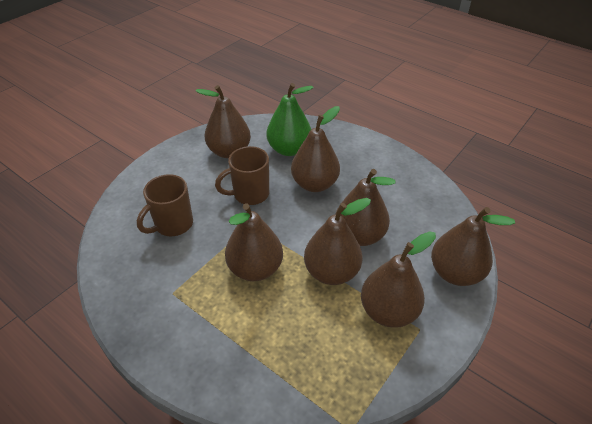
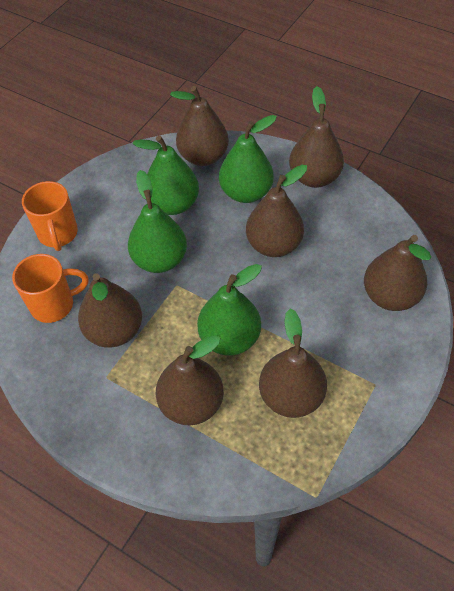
brown mug: [137,174,193,236] [215,146,269,205] = 2 -> none = 0
green pear: [266,83,314,156] = 1 -> [128,170,187,273] [133,135,199,215] [197,264,262,355] [219,115,277,203] = 4
orange mug: none = 0 -> [12,254,88,323] [22,181,78,251] = 2

